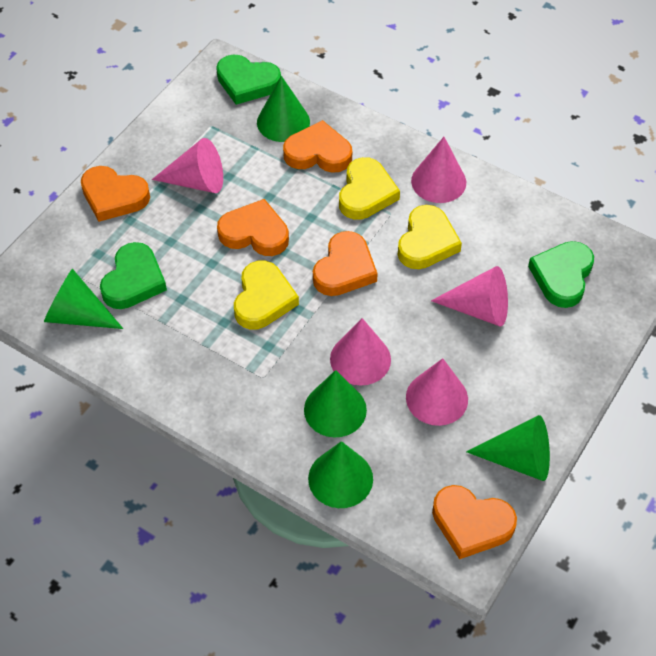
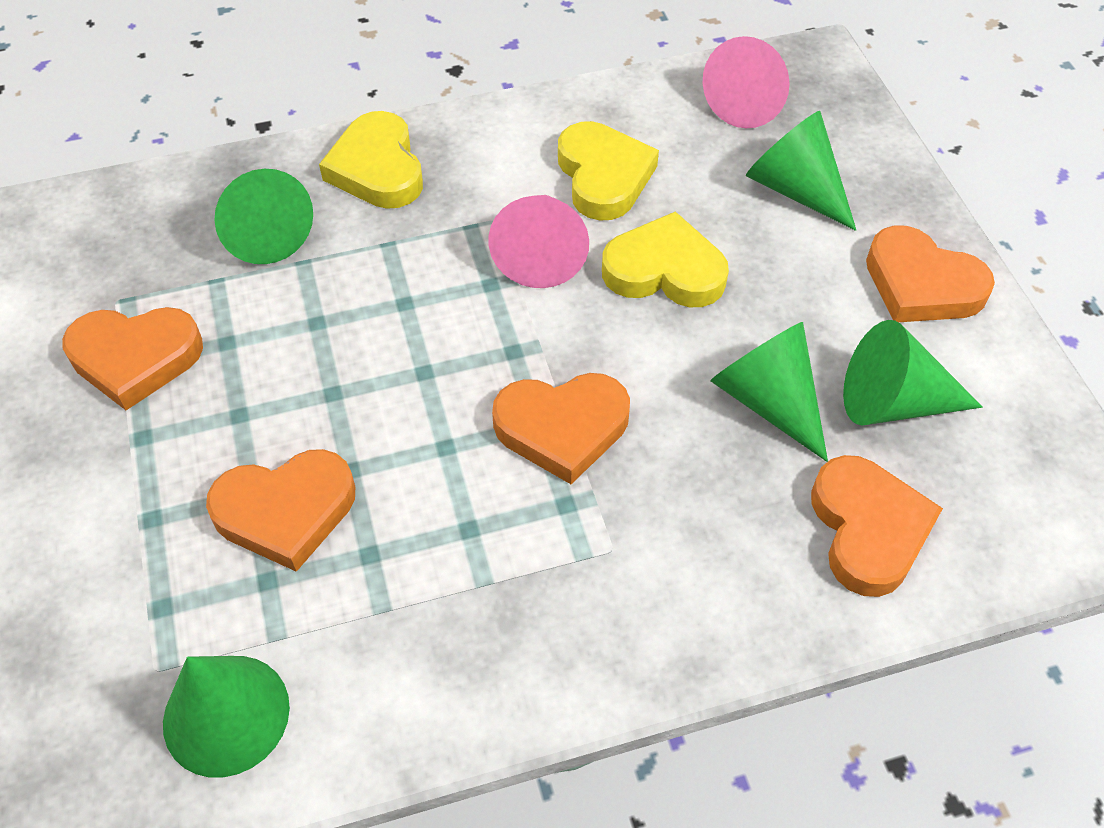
green heart: [100,242,167,309] [216,55,281,105] [528,241,594,308] = 3 -> none = 0
pink cone: [152,138,223,193] [330,318,391,386] [406,358,468,426] [411,137,466,203] [431,266,508,327] = 5 -> [489,195,589,288] [703,36,790,128] = 2

